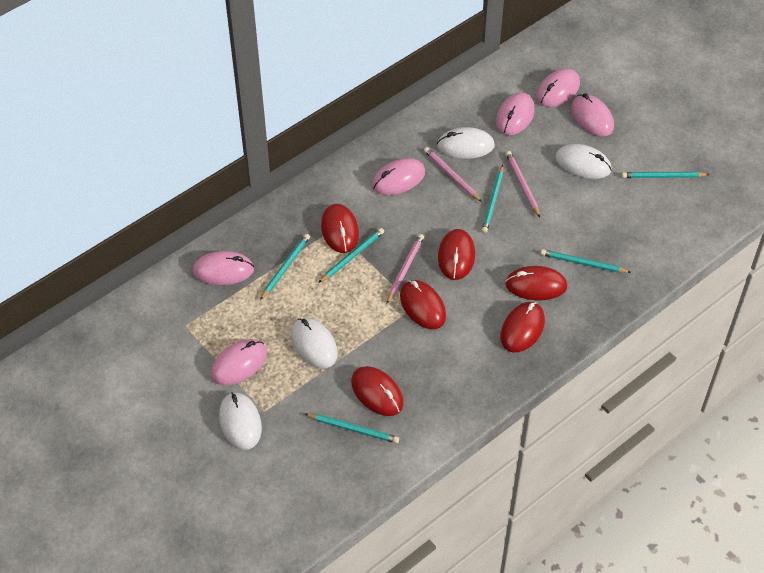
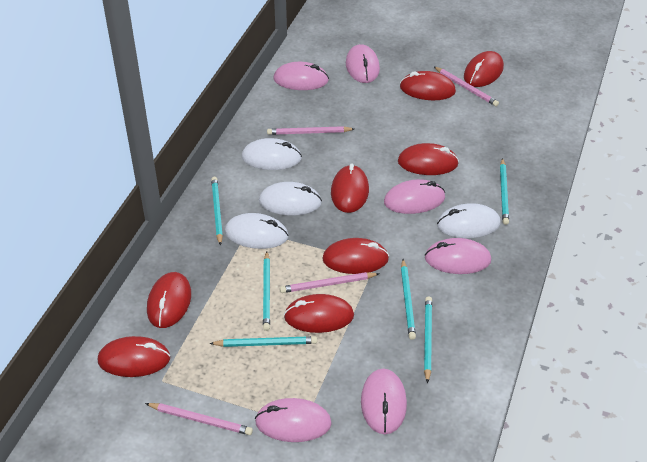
pink pencil: [387,234,424,304] [424,147,482,202] [506,151,540,217] = 3 -> [145,403,253,435] [267,126,354,135] [280,272,380,293] [434,67,499,107] = 4
red mouse: [321,204,359,253] [351,366,404,416] [400,280,446,329] [438,229,475,280] [500,302,545,353] [505,266,567,300] = 6 -> [98,336,170,377] [147,272,191,328] [284,294,354,333] [322,238,389,274] [331,163,369,213] [398,143,459,175] [400,71,456,100] [464,51,504,87] = 8

